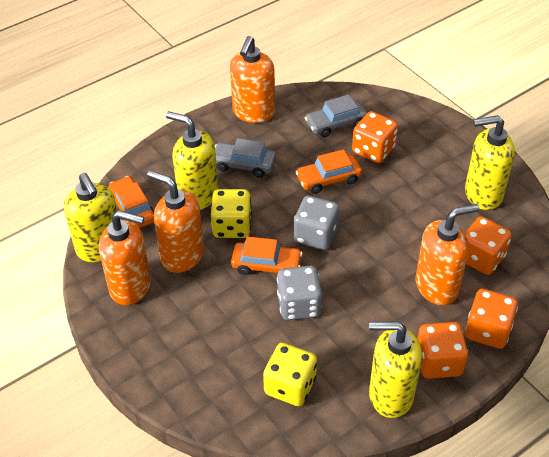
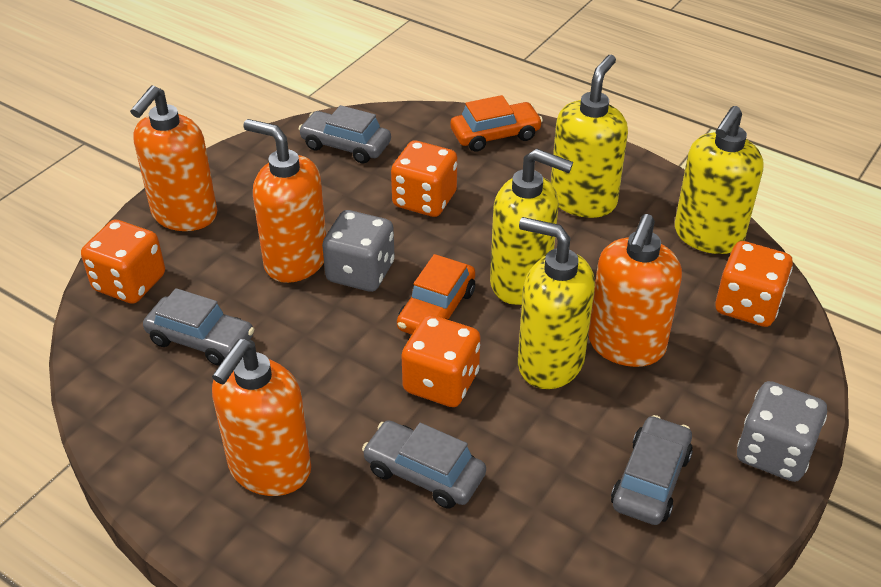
grey car: [215,138,276,178] [305,94,367,137] = 2 -> [143,288,254,366] [299,105,391,164] [362,420,486,509] [611,415,693,525] = 4
orange car: [108,176,154,228] [231,236,303,275] [296,149,362,194] = 3 -> [397,254,475,335] [450,95,543,152] = 2
yellow dice: [211,189,252,238] [263,343,317,406] = 2 -> none = 0

